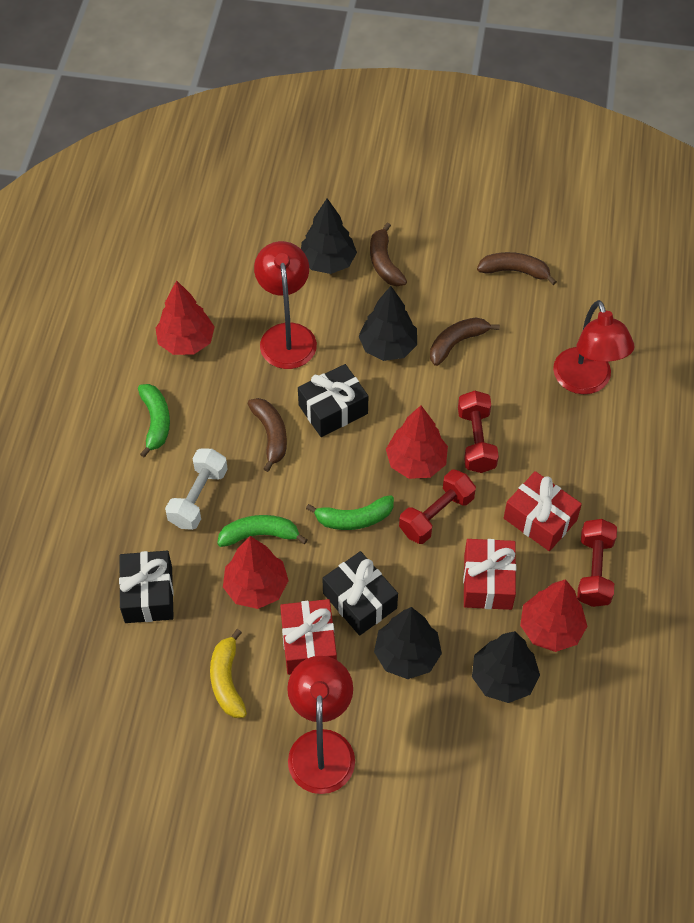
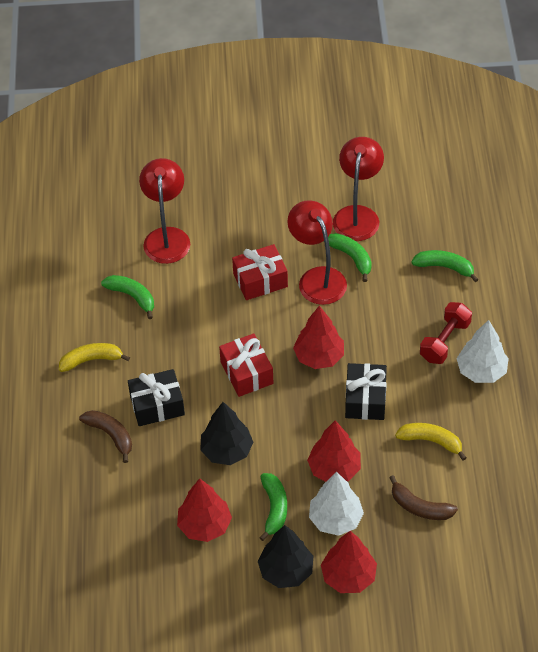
black gift: [119,551,174,623] [298,364,368,437] [322,551,398,636] = 3 -> [128,369,185,426] [345,363,387,420] = 2
black tree: [301,198,357,274] [359,286,417,361] [374,607,442,679] [472,631,540,703] = 4 -> [200,402,253,465] [258,525,313,588] = 2
brown banana: [248,398,287,472] [370,223,407,287] [430,317,500,366] [477,252,557,285] = 4 -> [79,410,132,463] [389,475,458,520] = 2
green banana: [138,384,170,457] [217,515,308,547] [306,495,394,530] = 3 -> [101,275,154,319] [259,473,287,541] [328,233,372,282] [411,250,479,282] = 4
red dumbbell: [399,470,476,544] [458,390,499,473] [577,519,617,607] = 3 -> [420,302,472,364] = 1
red gift: [280,599,337,675] [463,539,516,610] [504,471,582,551] = 3 -> [219,333,273,397] [232,244,288,300] = 2
white dumbbell: [165,448,228,530] = 1 -> none = 0
white tree: none = 0 -> [309,472,364,536] [457,320,509,383] = 2
yellow banana: [210,629,247,718] = 1 -> [59,343,130,372] [395,423,466,461] = 2

